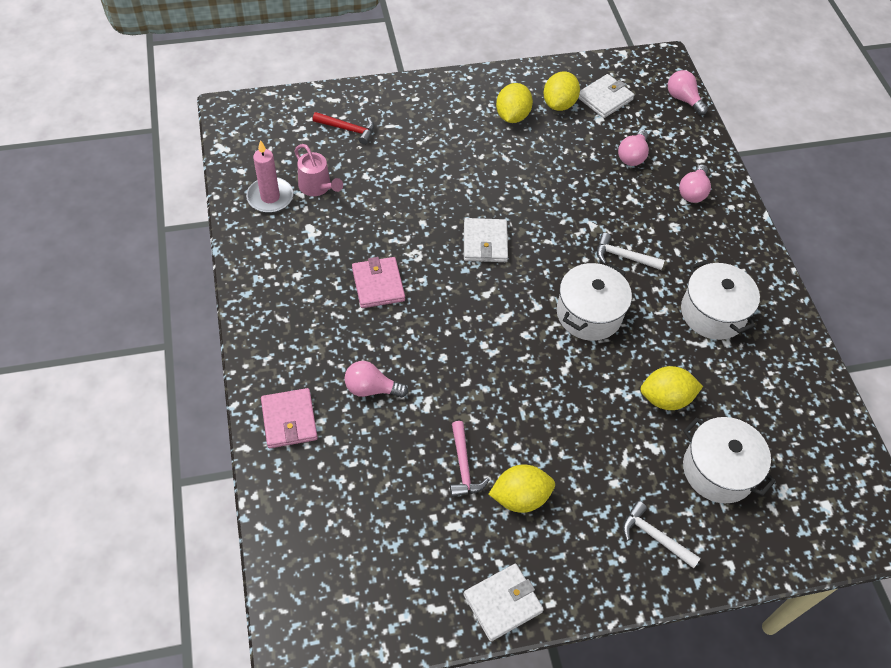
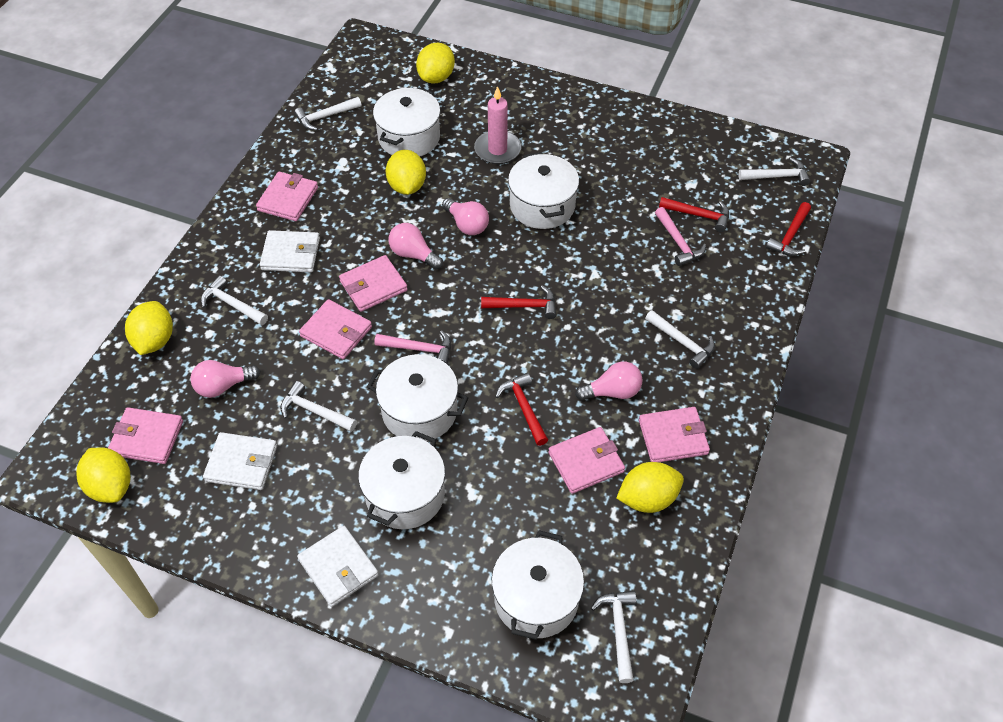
pink hammer: [450,421,490,497] = 1 -> [374,330,451,364] [655,207,706,266] = 2
pink wallet: [261,388,318,448] [352,257,405,308] = 2 -> [108,407,183,464] [256,172,318,221] [299,299,372,359] [339,255,408,312] [548,427,625,494] [639,407,710,462] = 6
pink watering can: [295,144,343,196] = 1 -> none = 0
red hammer: [313,112,374,145] = 1 -> [481,286,556,319] [495,373,548,446] [659,197,729,232] [766,202,811,256] = 4
white hammer: [597,233,665,270] [623,501,701,569] = 2 -> [201,276,268,325] [280,381,357,432] [294,97,362,130] [591,591,637,683] [645,310,715,369] [739,158,810,186] = 6
white pot: [557,263,632,341] [681,260,760,340] [683,417,776,503] = 3 -> [358,431,445,529] [367,354,468,442] [373,87,440,156] [492,530,584,640] [508,152,579,229] = 5
yellow lemon: [489,464,555,513] [496,83,533,123] [544,71,580,111] [640,366,703,410] = 4 -> [76,447,131,503] [125,301,173,355] [386,150,426,195] [416,43,455,83] [616,462,684,513] = 5

